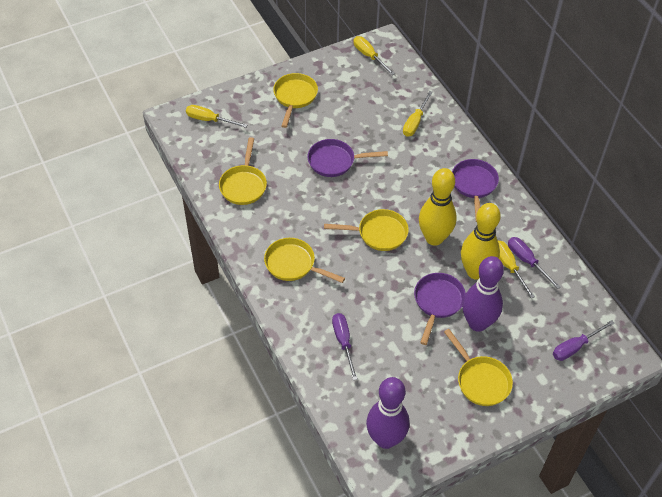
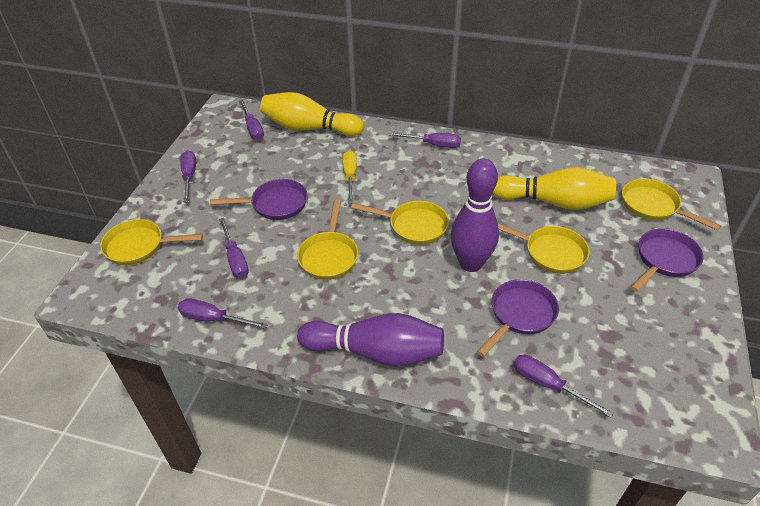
purple screwdriver: [332,313,358,380] [508,237,561,289] [553,320,615,361] = 3 -> [178,299,268,329] [181,150,196,203] [219,218,249,278] [239,100,264,140] [389,132,461,148] [513,354,614,418] = 6
yellow screwdriver: [186,105,247,128] [354,36,395,75] [403,91,433,137] [498,241,535,298] = 4 -> [343,150,357,204] = 1

